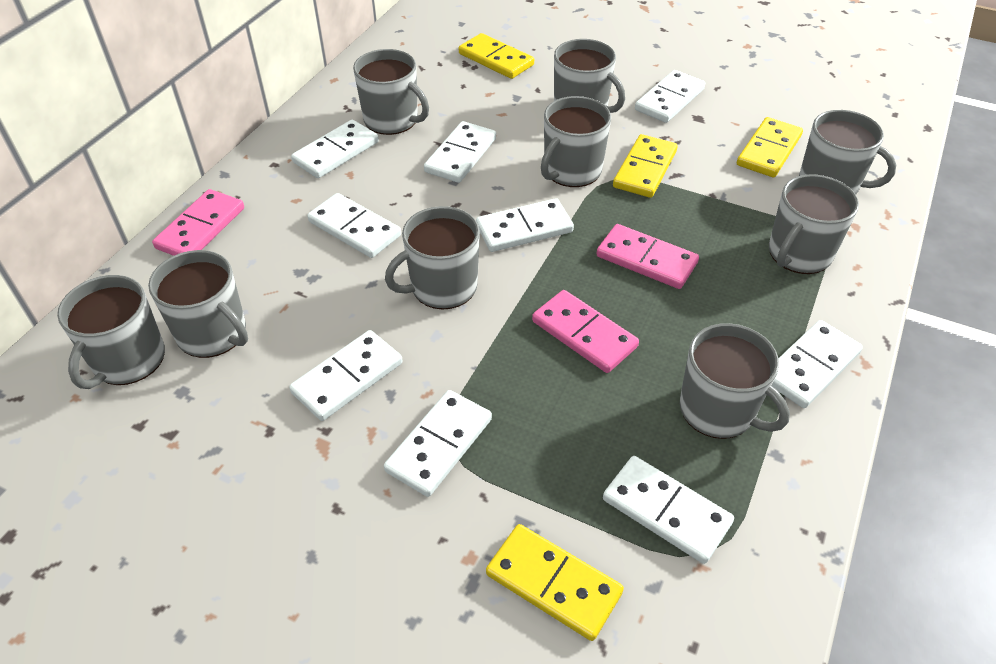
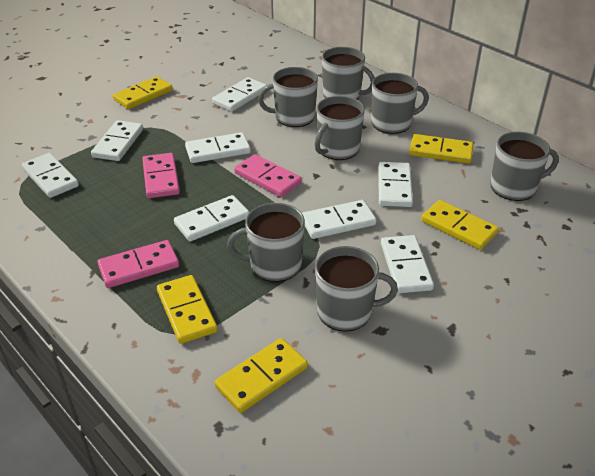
grey mug: [57,275,165,389] [148,250,248,358] [353,49,429,135] [385,206,480,310] [541,96,611,187] [554,39,625,113] [680,323,790,439] [769,174,859,274] [799,110,896,194] = 9 -> [227,203,305,282] [258,67,318,127] [315,96,365,160] [315,246,398,332] [322,47,375,100] [371,73,429,134] [490,132,559,201] = 7
white domino: [289,330,403,421] [291,120,379,178] [307,193,401,258] [384,390,492,497] [424,121,496,183] [476,198,574,252] [603,456,734,564] [635,70,705,123] [772,320,863,408] = 9 -> [22,153,79,198] [91,120,143,161] [174,195,249,241] [185,132,251,163] [212,77,267,112] [302,200,376,239] [378,162,413,207] [381,235,434,293] = 8
yellow domino: [459,33,534,79] [486,524,624,641] [613,134,678,198] [737,117,803,177] = 4 -> [113,76,173,109] [157,275,218,344] [215,338,308,413] [409,134,474,164] [421,200,499,250] = 5

